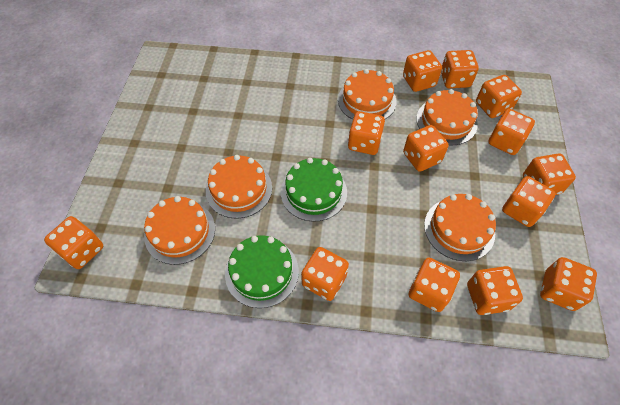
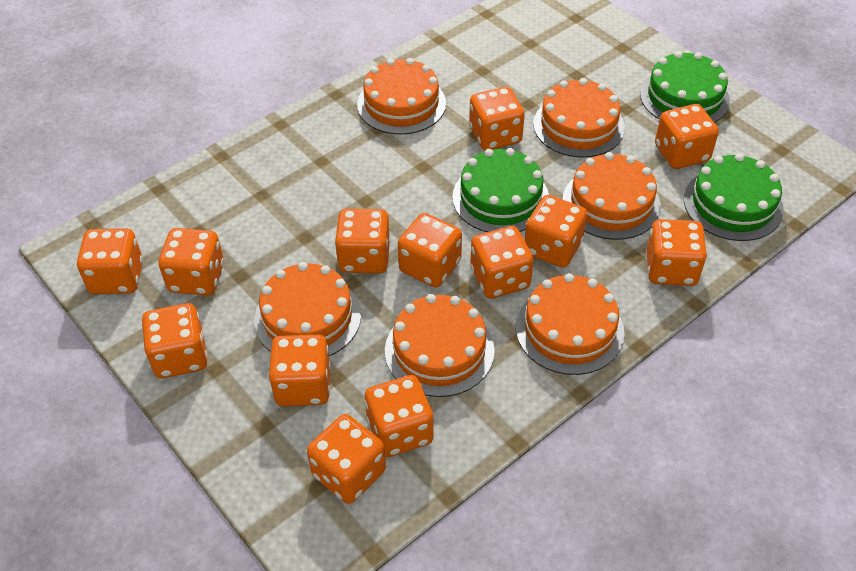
green cake: [225,235,299,308] [281,158,347,222] = 2 -> [452,148,549,232] [640,51,730,123] [684,153,784,241] = 3
orange cake: [144,196,215,265] [206,155,272,219] [338,69,396,120] [416,89,478,146] [424,194,496,261] = 5 -> [254,262,361,356] [357,58,446,135] [385,294,495,397] [516,273,625,375] [533,78,625,158] [563,152,661,240] = 6

